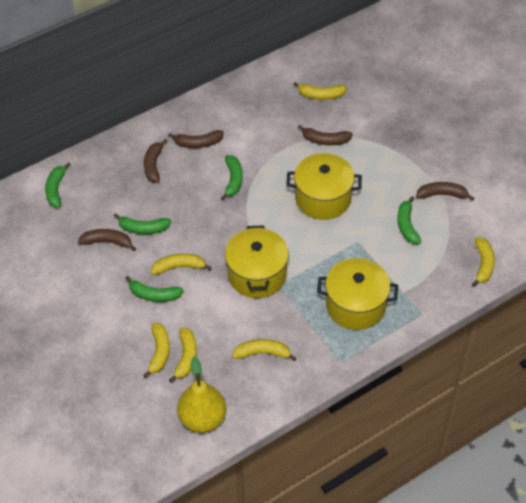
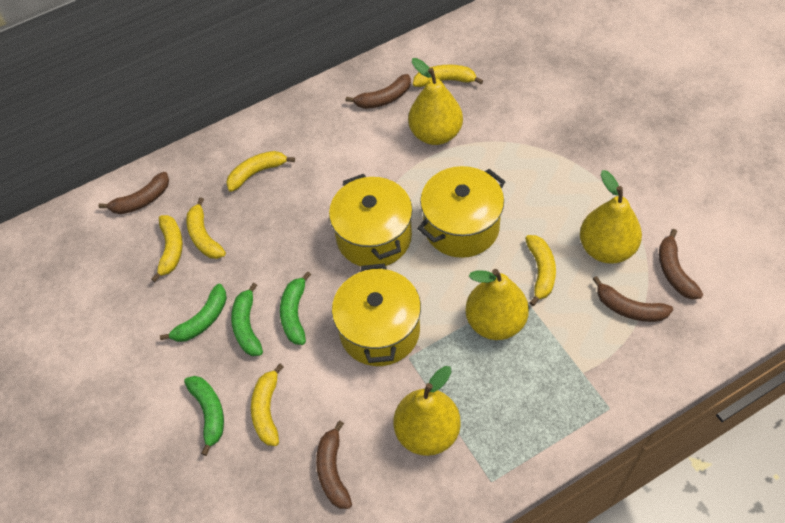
green banana: [45,162,71,208] [114,213,171,234] [125,276,184,302] [221,155,243,200] [397,196,422,244] = 5 -> [160,284,227,342] [184,376,224,456] [231,282,263,356] [280,272,311,345] = 4
yellow pear: [177,357,226,433] = 1 -> [394,366,461,456] [408,58,463,145] [465,269,529,340] [580,170,642,264] = 4

